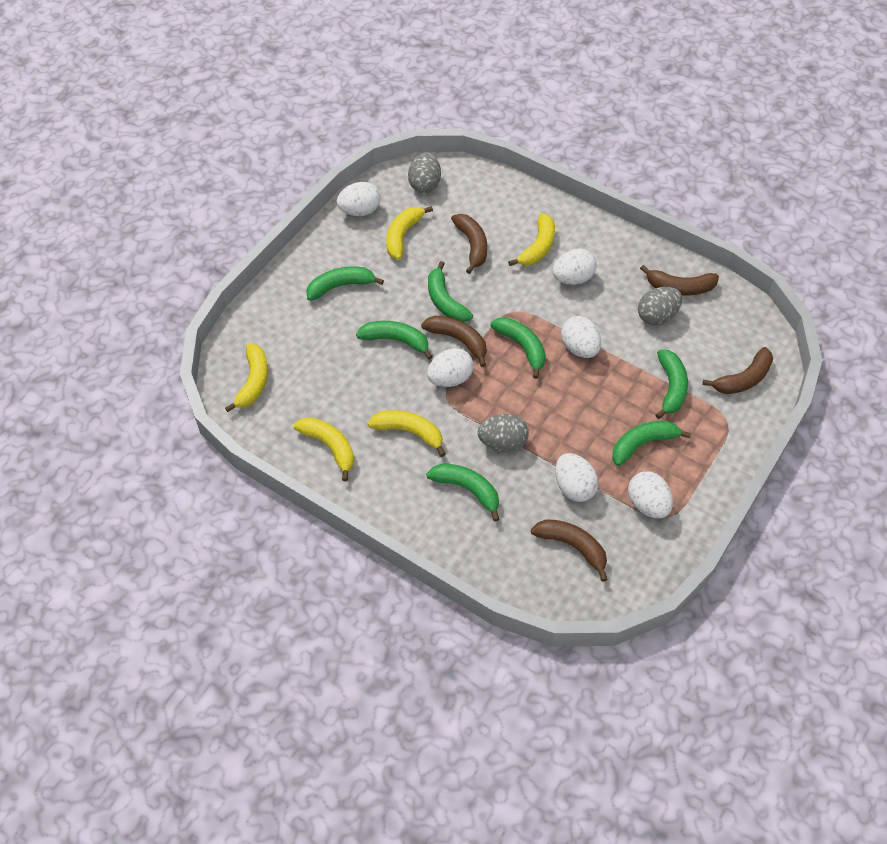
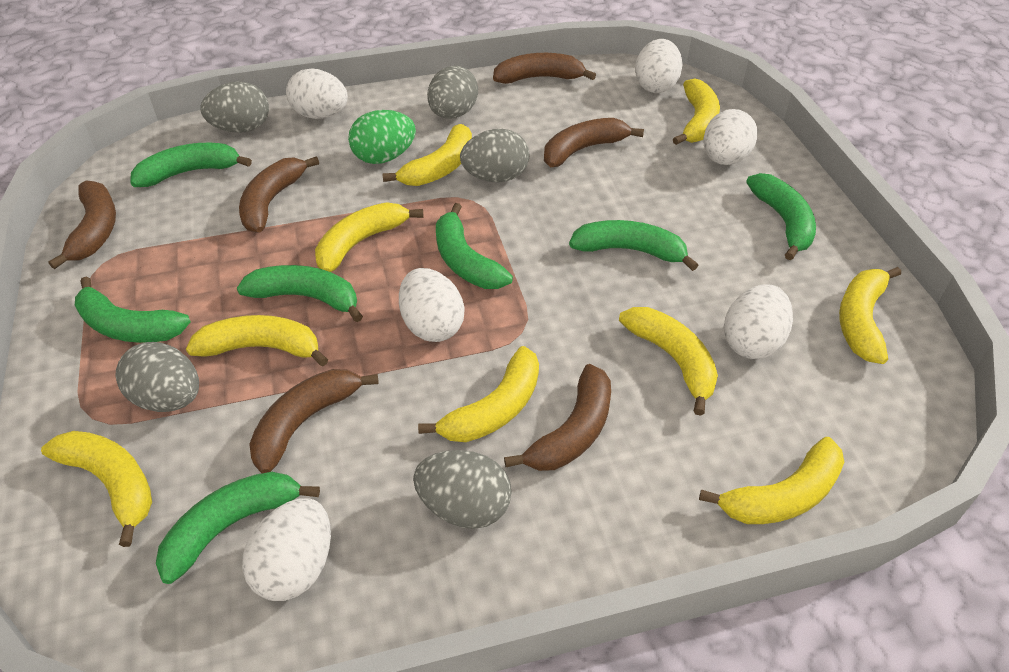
brown banana: [421,316,487,367] [451,214,487,274] [531,519,608,582] [640,265,719,295] [702,347,773,394] = 5 -> [48,180,116,269] [239,156,319,233] [249,369,379,473] [493,53,596,84] [504,364,611,471] [544,118,644,167] = 6
green egg: none = 0 -> [348,110,416,164] = 1
grey egg: [408,152,441,193] [477,414,529,452] [638,287,682,325] = 3 -> [115,342,199,412] [201,81,269,133] [413,450,512,529] [427,66,478,119] [460,129,529,182] = 5
yellow banana: [225,344,268,412] [293,417,354,481] [368,410,446,457] [386,206,433,260] [508,213,555,266] = 5 -> [41,431,152,547] [186,315,328,367] [315,202,423,272] [382,124,472,186] [418,346,539,442] [619,307,718,416] [673,78,720,145] [699,437,844,524] [839,267,901,364] = 9

